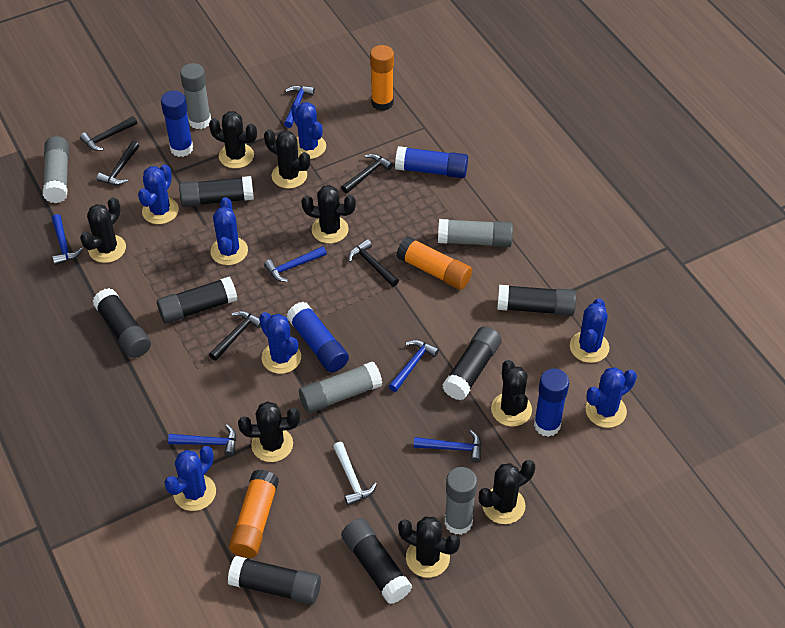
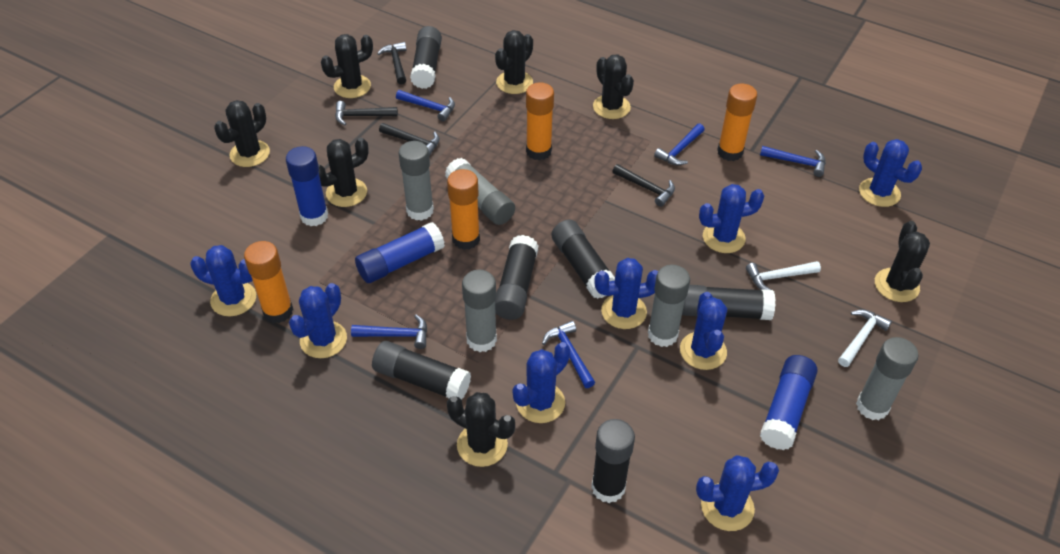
black cactus: [80,197,126,263] [209,111,257,168] [238,401,300,462] [264,129,310,189] [301,185,356,244] [398,516,460,578] [479,460,535,524] [491,360,532,427] = 8 -> [214,100,270,167] [318,138,369,207] [321,34,373,98] [447,392,515,467] [495,30,533,94] [593,55,634,119] [875,221,930,302] = 7
black glue stick: [93,288,151,358] [157,277,237,324] [179,176,254,207] [228,556,321,605] [341,518,412,604] [442,326,502,400] [497,285,576,316] = 7 -> [372,341,471,400] [410,26,442,89] [495,235,539,320] [552,220,615,299] [591,419,635,503] [682,285,775,320] = 6
black hammer: [80,116,137,151] [97,141,139,185] [209,311,261,361] [341,154,393,194] [348,239,399,287] = 5 -> [335,101,398,125] [377,42,406,85] [379,123,440,156] [612,164,675,207] = 4
blue cactus: [138,164,179,224] [164,446,216,511] [210,197,248,265] [259,312,301,374] [291,102,326,159] [570,298,609,363] [586,367,637,428] = 7 -> [190,245,256,316] [289,283,347,358] [512,342,570,423] [594,258,658,329] [680,292,727,370] [696,455,779,531] [699,184,764,253] [859,139,922,207] = 8
blue glue stick: [161,90,193,157] [287,301,349,372] [395,146,468,178] [534,368,569,437] = 4 -> [286,146,328,226] [355,222,445,283] [760,355,818,450] = 3
blue hammer: [52,214,83,265] [168,424,236,457] [264,246,327,282] [284,85,315,128] [389,340,439,392] [414,430,482,463] = 6 -> [351,315,427,349] [396,90,455,122] [542,321,595,388] [654,124,705,166] [760,146,826,177] = 5
orange glue stick: [229,470,279,558] [370,45,394,111] [397,236,472,290] = 3 -> [244,241,293,323] [447,169,480,250] [526,83,554,160] [717,83,757,161] = 4
white hammer: [333,442,377,506] = 1 -> [746,261,821,290] [838,310,892,367] = 2

